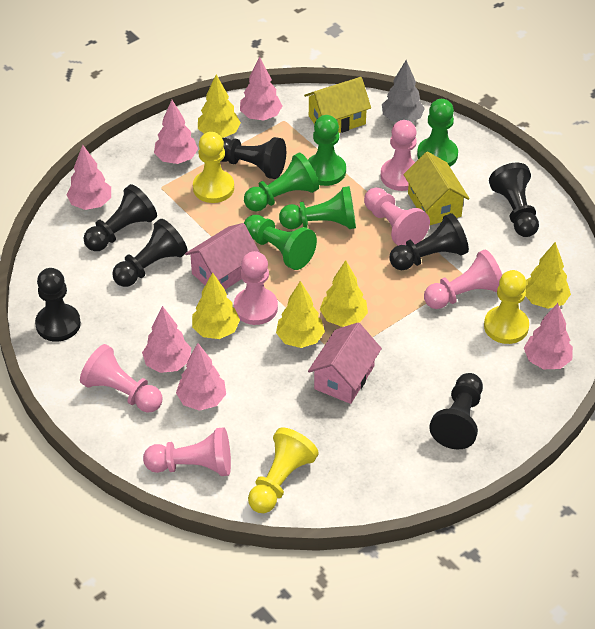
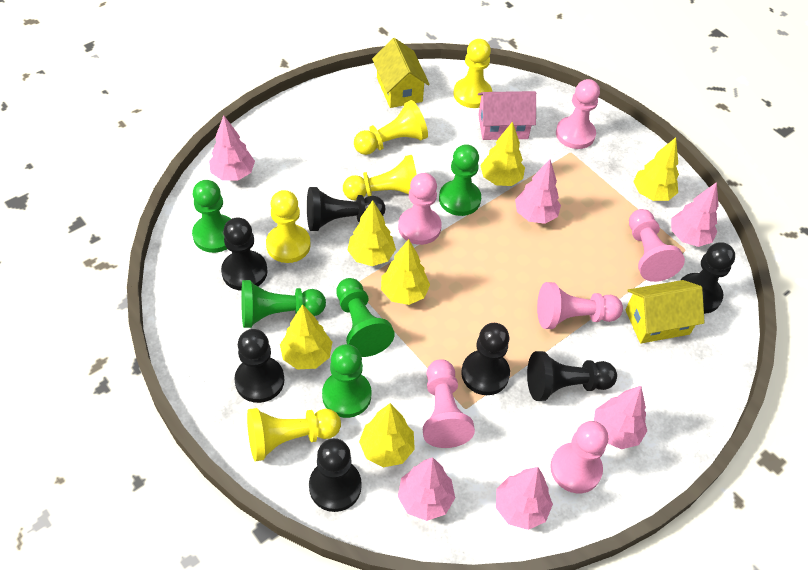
grey tree: [382,60,425,122] = 1 -> none = 0
pink house: [185,223,260,290] [308,323,382,404] = 2 -> [478,91,536,140] = 1
yellow pawn: [193,132,234,203] [248,428,319,513] [484,270,529,344] = 3 -> [247,408,341,461] [266,190,311,263] [343,155,417,200] [354,100,428,155] [453,39,492,108] = 5
yellow tree: [192,272,240,339] [198,75,241,138] [276,281,325,348] [320,260,368,327] [525,242,571,309] = 5 -> [280,304,332,369] [348,200,396,266] [359,403,415,467] [381,239,430,305] [480,121,525,186] [633,137,679,201] = 6

